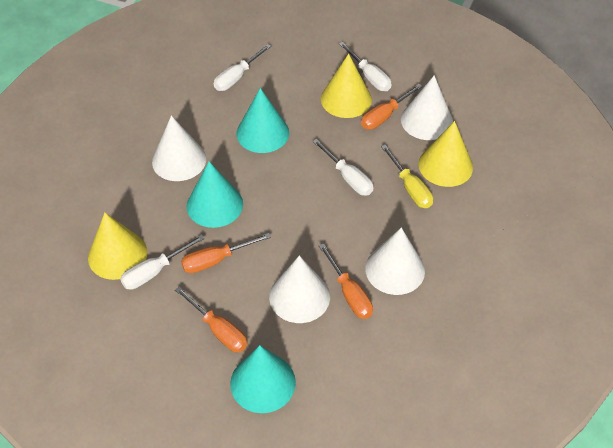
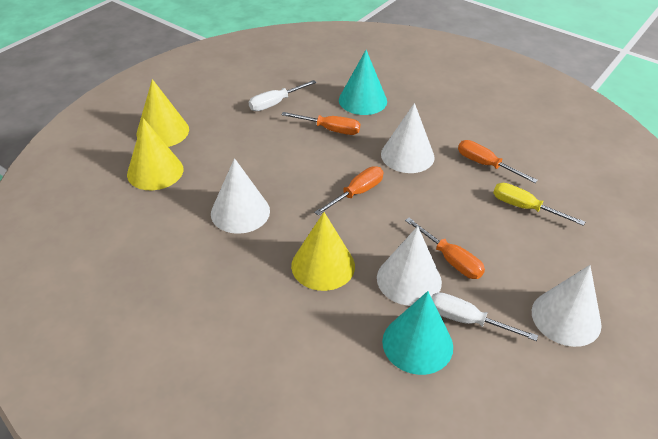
turquoise cone: [187,161,243,228] [230,345,296,413] [236,88,289,153] = 3 -> [339,50,387,115] [382,291,453,375] = 2
white screwdriver: [120,235,205,290] [214,44,271,91] [312,139,373,196] [339,42,391,91] = 4 -> [248,80,317,111] [431,292,538,341] = 2

